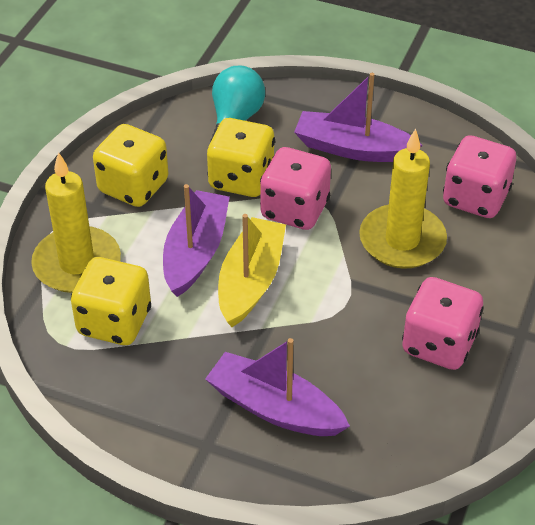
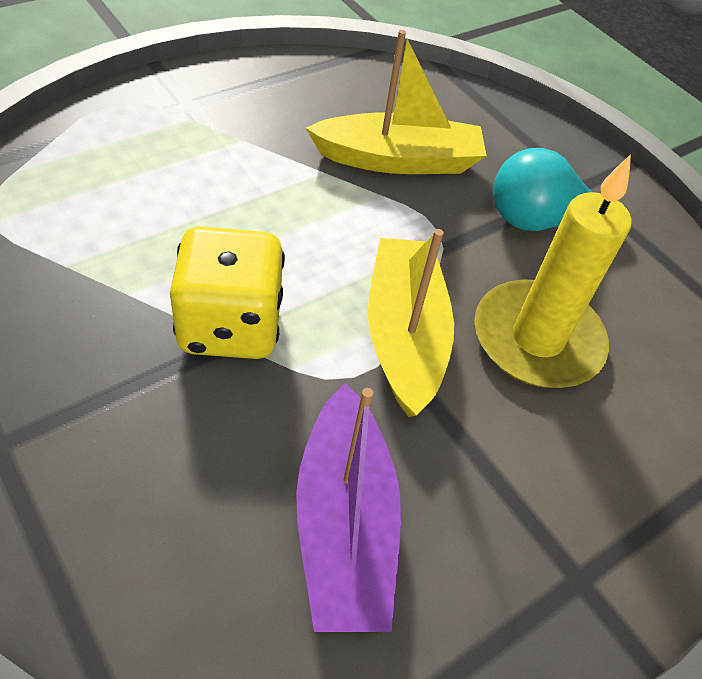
pink dice: [260,147,331,230] [402,277,484,370] [443,135,516,218] = 3 -> none = 0
purple boat: [163,184,230,297] [205,338,350,436] [294,73,422,162] = 3 -> [296,383,401,632] = 1
yellow boat: [218,214,286,327] = 1 -> [306,30,487,174] [368,229,454,417] = 2
yellow candle: [31,152,121,293] [359,128,447,269] = 2 -> [474,154,631,388] = 1
yellow dice: [71,257,151,345] [93,124,169,207] [207,118,275,197] = 3 -> [170,226,285,359] = 1

